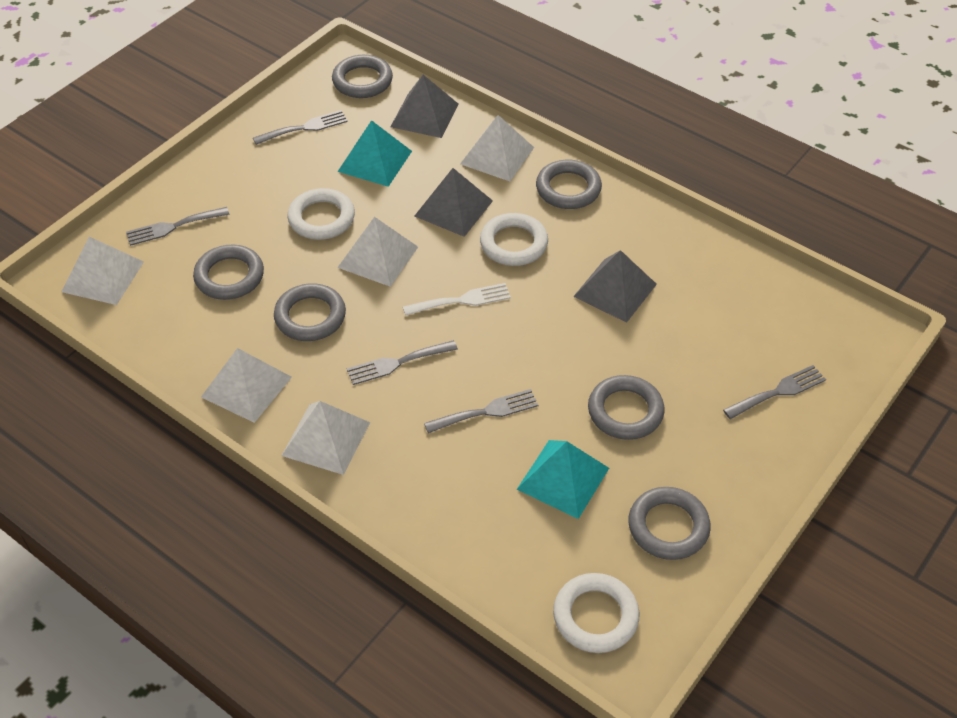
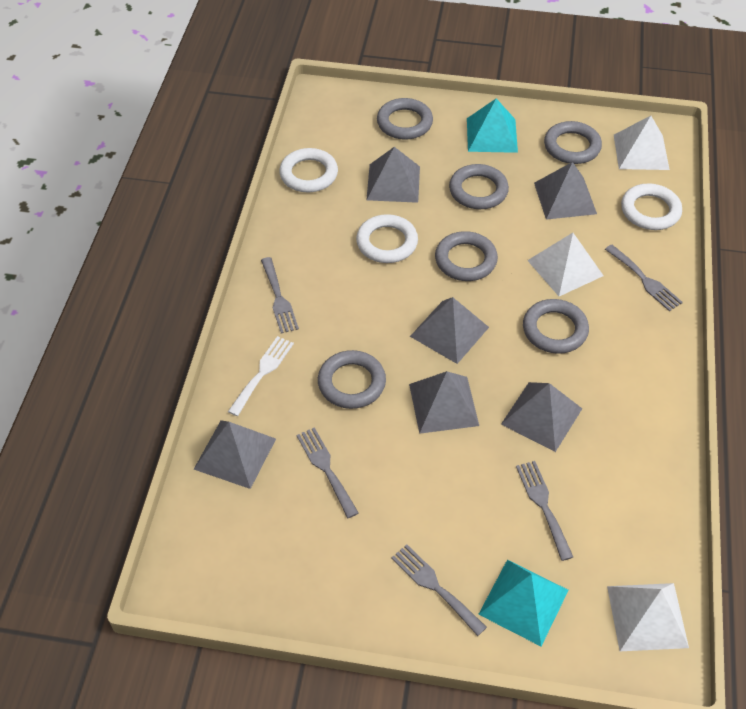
grey pyramid: [390,75,458,138] [415,168,493,237] [573,250,657,323] = 3 -> [194,420,276,489] [366,147,420,203] [409,371,479,434] [410,297,489,364] [501,382,582,452] [534,162,597,220] = 6
white pyramid: [61,237,144,305] [201,348,292,423] [281,401,370,475] [337,217,418,287] [460,115,534,181] = 5 -> [527,233,604,296] [607,583,689,651] [614,116,670,170] = 3

